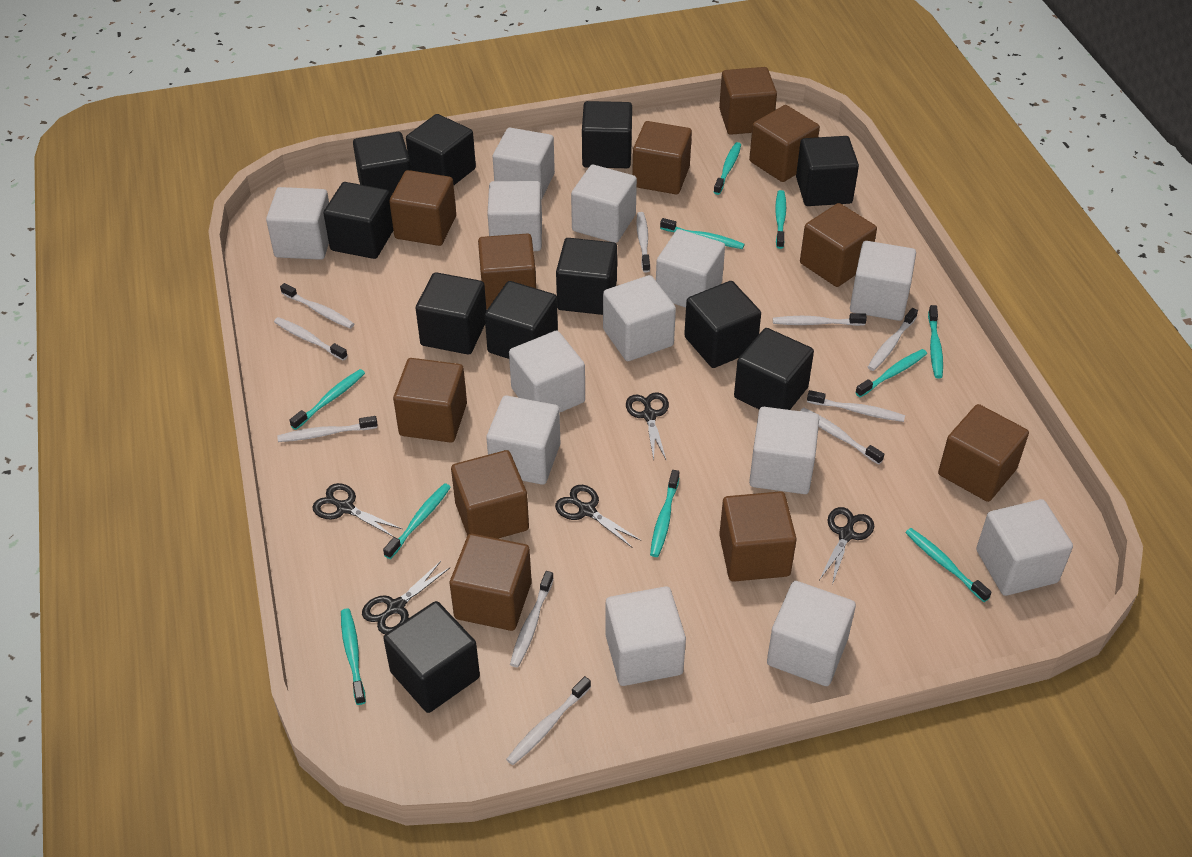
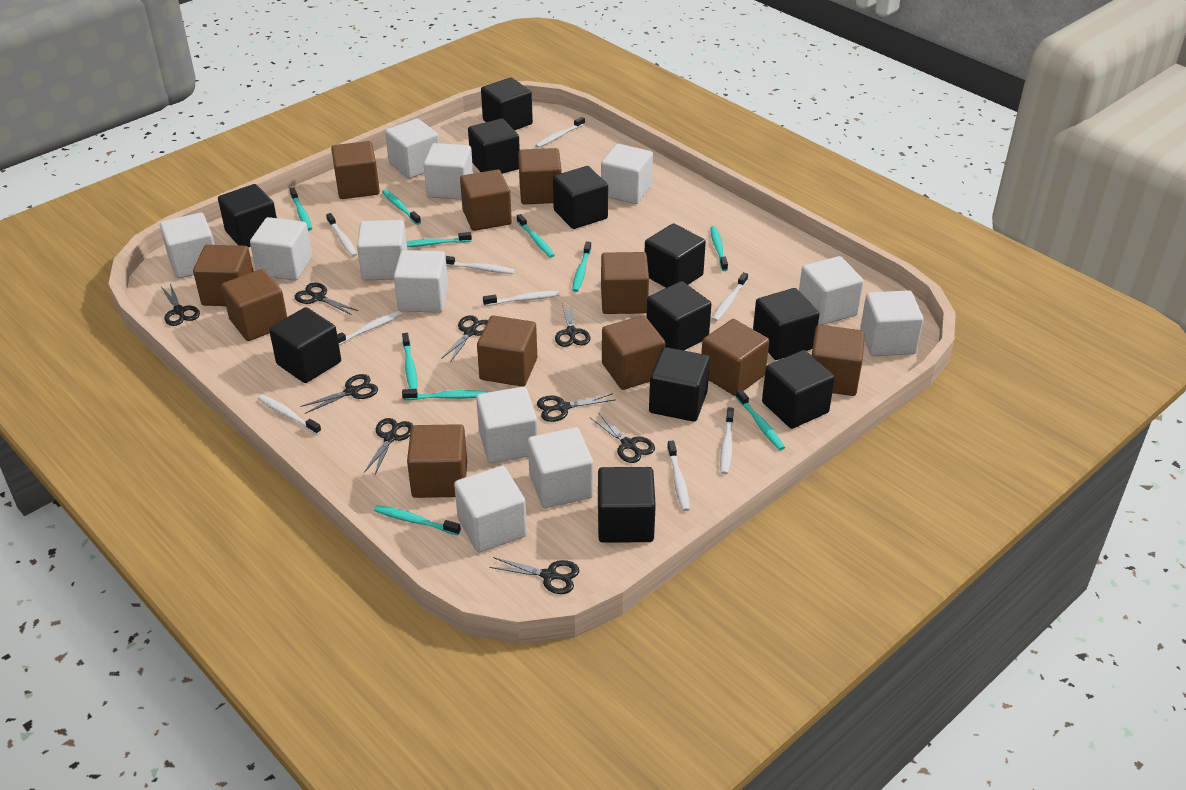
black scissors: [312,483,402,537] [362,561,451,634] [555,485,642,548] [626,392,669,460] [819,507,874,585] = 5 -> [161,283,200,326] [295,283,359,315] [300,374,378,414] [364,418,413,475] [441,315,488,362] [489,557,579,594] [537,393,616,422] [555,300,590,347] [589,412,655,463] = 9
white cube: [266,187,329,260] [486,396,560,485] [487,181,542,251] [493,128,555,200] [509,331,585,412] [571,165,637,243] [603,275,676,361] [605,586,686,686] [656,229,725,308] [749,407,819,494] [767,581,856,686] [850,241,916,321] [976,499,1073,596] = 13 -> [160,213,215,279] [250,217,312,281] [357,220,407,280] [385,118,439,179] [394,250,448,313] [424,143,473,200] [454,466,527,553] [476,387,538,463] [528,427,593,508] [601,144,653,204] [799,256,864,325] [860,290,923,356] = 12
white toothbrush: [274,317,348,361] [277,416,378,442] [280,283,354,329] [506,676,591,765] [510,571,554,667] [636,212,650,272] [773,313,867,326] [800,408,884,465] [807,390,905,422] [868,308,918,371] = 10 -> [258,395,321,435] [326,213,357,257] [337,311,402,345] [446,256,515,274] [483,291,560,306] [535,117,585,148] [667,441,690,511] [712,272,748,321] [720,407,734,475] = 9

